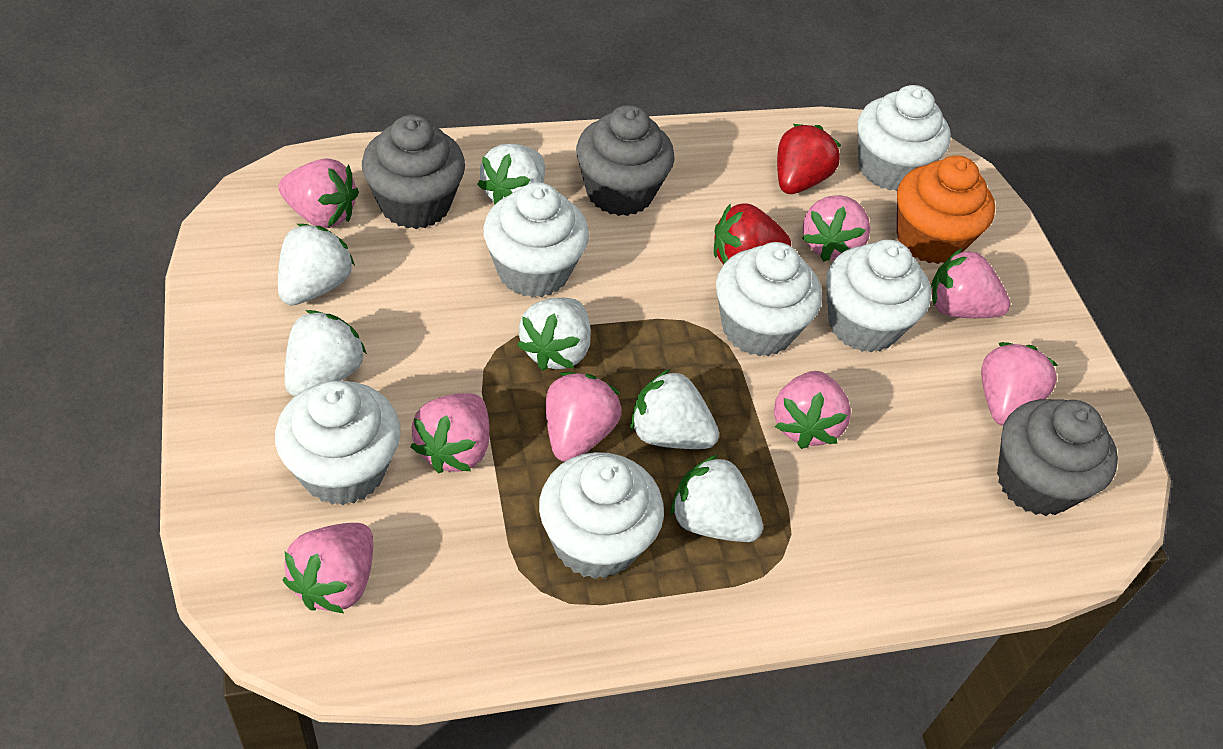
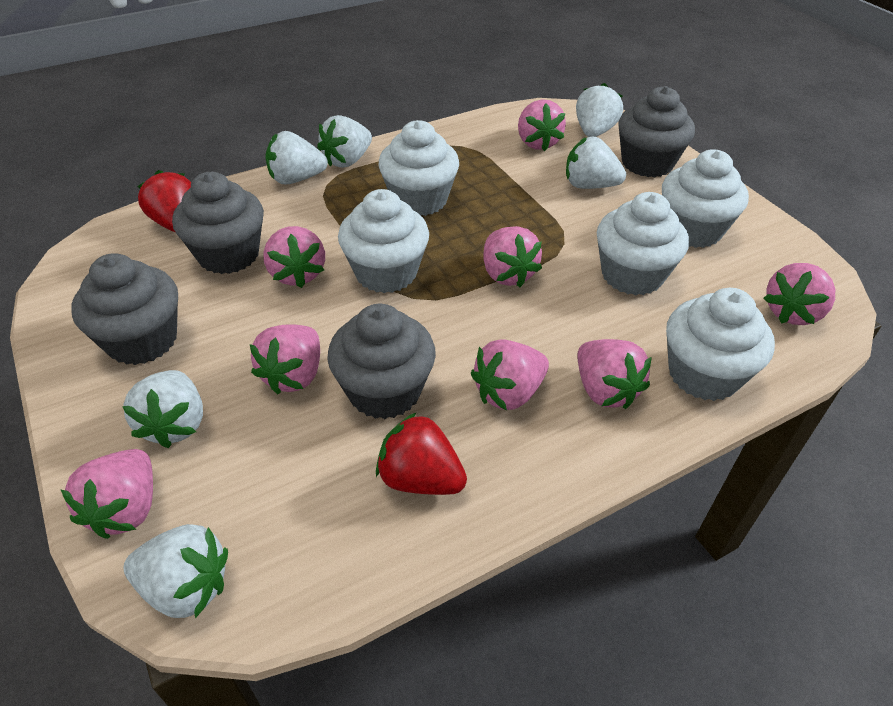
grey cupcake: [362,115,465,229] [576,105,675,216] [997,399,1118,516] = 3 -> [71,253,178,365] [172,172,264,274] [327,304,436,419] [618,86,695,178] = 4
orange cupcake: [897,155,995,264] = 1 -> none = 0
white cupcake: [275,381,401,505] [483,183,589,298] [539,452,664,579] [716,242,822,356] [826,240,931,353] [858,85,951,191] = 6 -> [338,189,429,293] [378,120,459,216] [597,192,689,295] [662,149,749,248] [666,288,775,401] = 5

